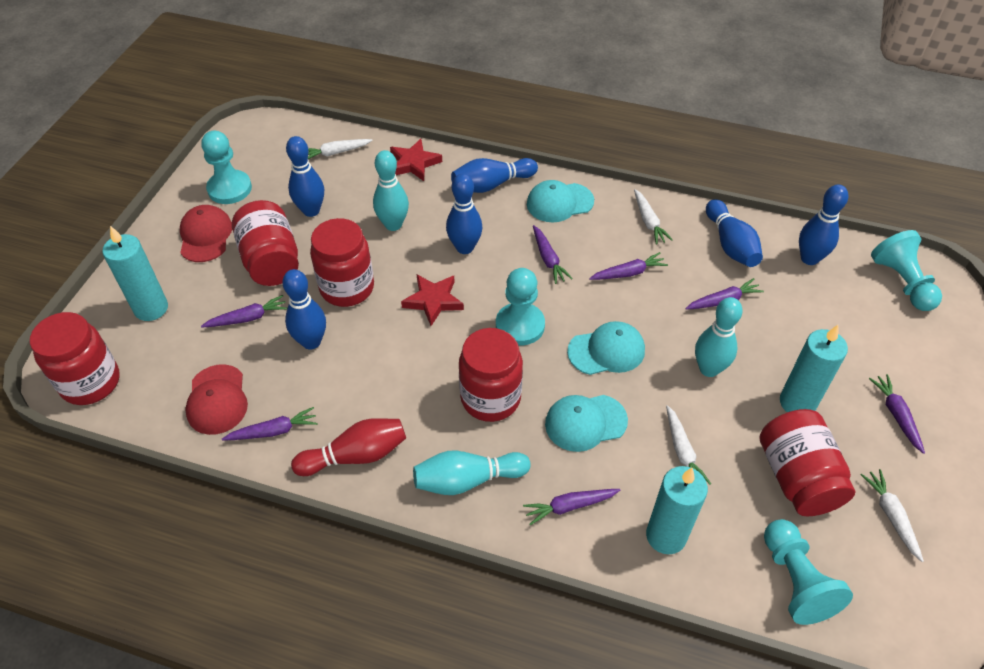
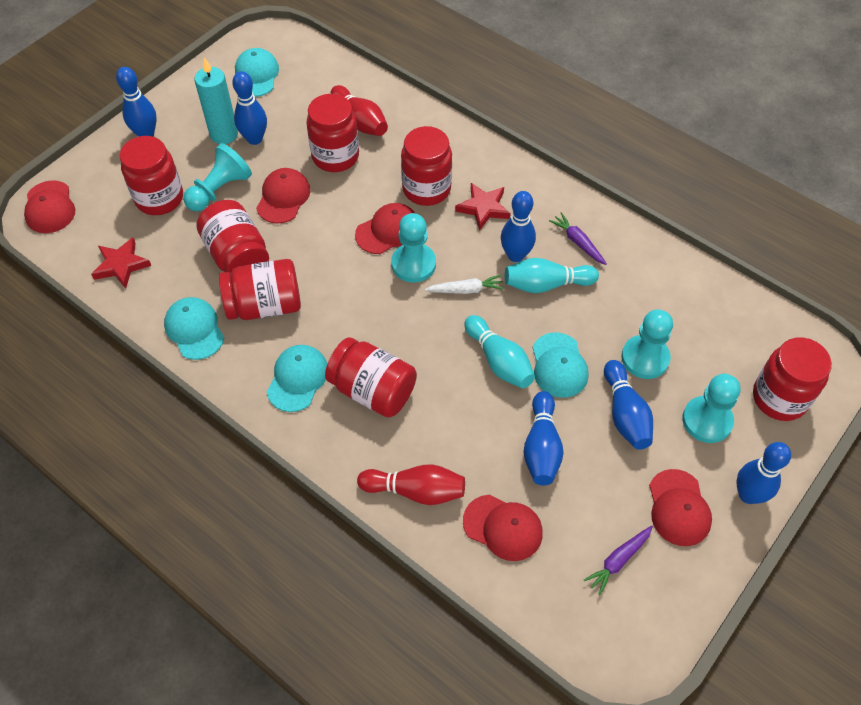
purple carrot: [201,295,288,328] [222,407,318,441] [523,489,620,526] [533,225,573,284] [589,252,668,280] [685,278,764,310] [869,374,925,454] = 7 -> [549,212,607,265] [584,525,653,596] = 2
red bowling pin: [291,418,406,476] = 1 -> [331,85,388,136] [357,464,465,505] = 2
red cap: [180,205,232,262] [185,364,248,435] = 2 -> [24,180,75,233] [256,168,310,224] [355,203,415,254] [463,495,543,561] [649,469,712,546] = 5
red jar: [30,312,120,405] [232,200,299,286] [310,218,374,307] [459,328,523,422] [760,409,855,516] = 5 -> [120,136,183,215] [197,200,269,272] [219,259,301,320] [306,94,359,172] [325,337,417,417] [401,126,452,206] [753,337,832,421] = 7
turquoise bowling pin: [373,150,409,231] [413,451,531,495] [695,297,743,377] = 3 -> [464,315,535,388] [505,258,599,293] = 2
turquoise candle: [102,226,168,321] [646,466,708,554] [780,325,848,412] = 3 -> [194,57,238,144] = 1
turquoise cap: [527,180,594,222] [545,395,628,452] [567,321,645,375] = 3 -> [164,297,224,360] [235,48,279,97] [267,345,327,412] [532,333,589,398] = 4
white carrot: [308,139,373,159] [634,189,673,244] [666,405,711,485] [861,469,924,562] = 4 -> [425,275,504,294] = 1

